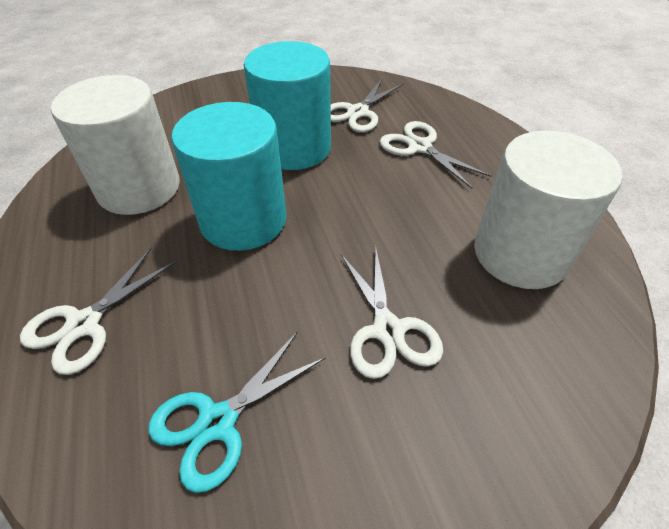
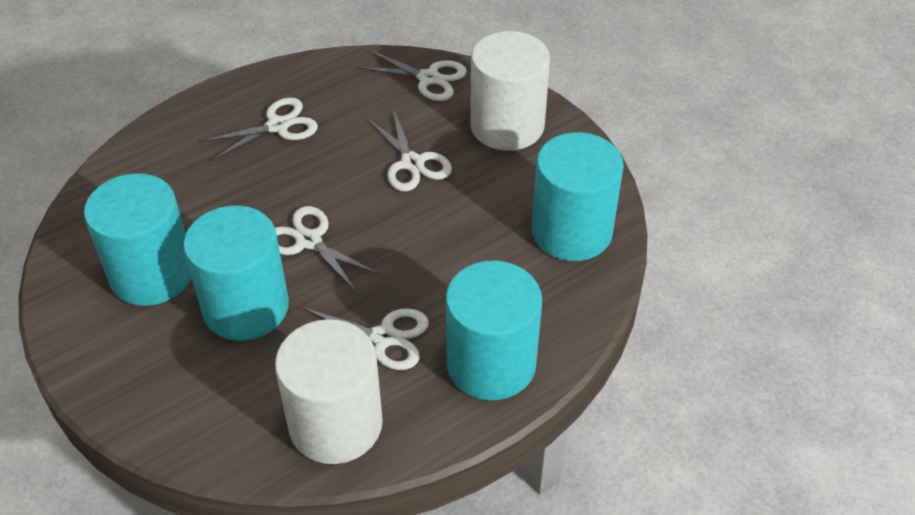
turquoise cylinder: [171,102,287,251] [244,41,331,170] = 2 -> [84,173,192,306] [183,205,289,341] [446,261,542,400] [532,132,624,261] = 4
turquoise scissors: [148,331,326,493] = 1 -> none = 0
white scissors: [20,248,176,375] [331,79,404,132] [341,247,443,379] [380,121,492,189] = 4 -> [200,97,318,161] [275,206,380,291] [302,307,429,370] [357,50,467,101] [367,108,452,192] = 5

